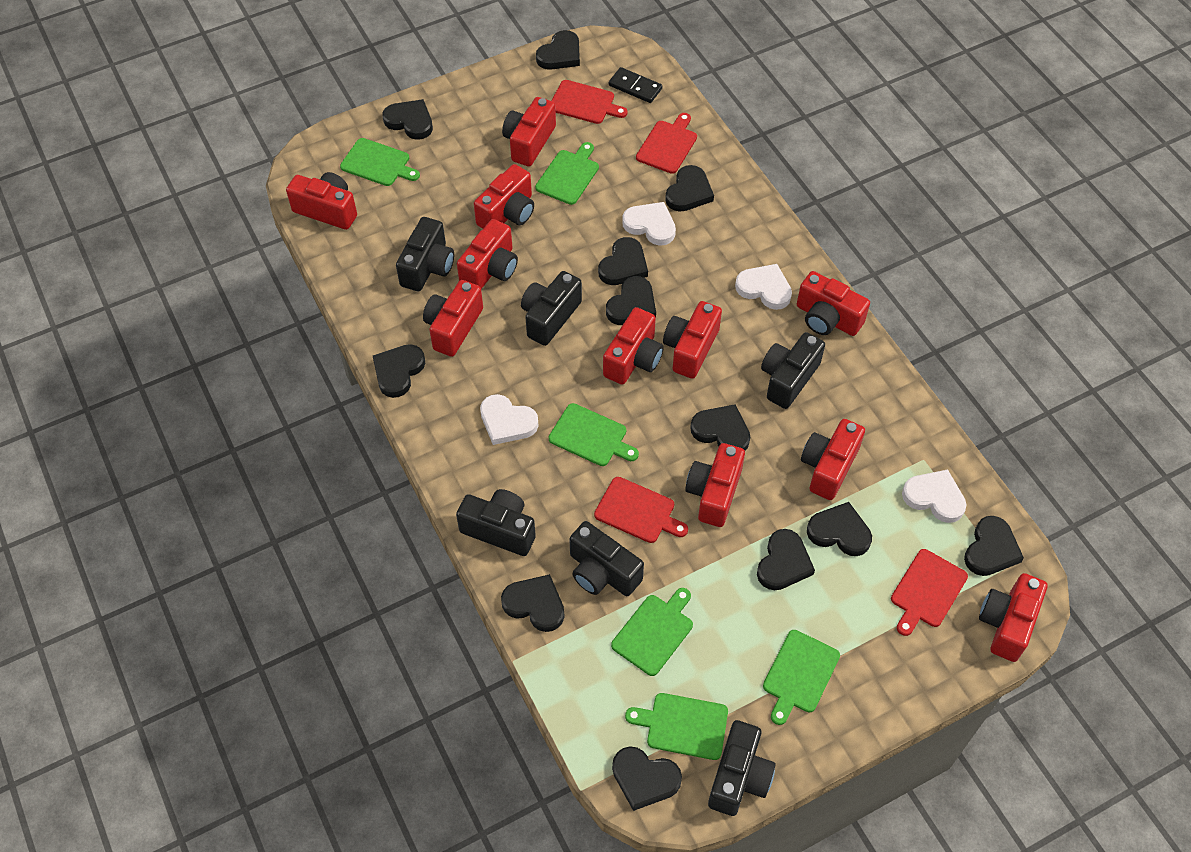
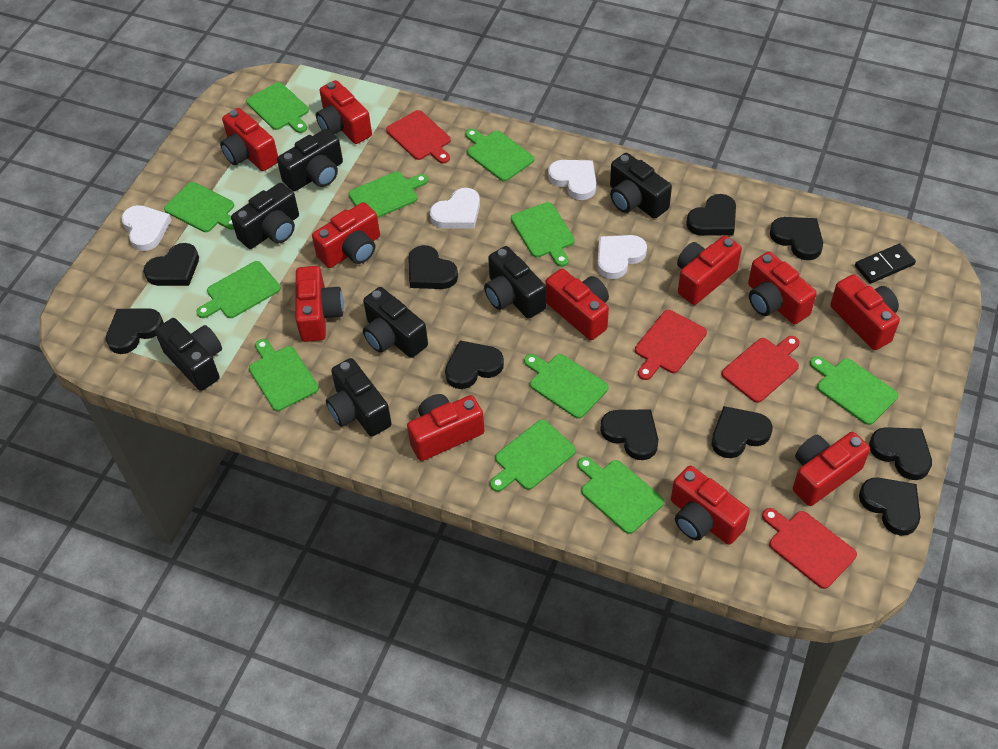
black camera: [396,217,454,291] [456,489,536,556] [521,271,582,346] [569,521,644,596] [708,720,776,816] [761,332,825,409] = 6 -> [155,318,222,391] [231,183,299,249] [277,129,343,191] [326,358,392,437] [363,287,428,358] [484,246,546,319] [610,153,672,219] = 7
black heart: [373,344,425,398] [383,99,433,140] [501,574,565,632] [536,30,580,70] [598,237,648,285] [606,276,656,325] [612,747,682,811] [665,165,714,212] [690,404,750,451] [757,529,815,590] [807,502,872,556] [964,516,1024,576] = 12 -> [106,308,164,354] [144,243,199,286] [408,245,458,289] [445,340,504,389] [600,409,658,460] [686,194,736,236] [712,406,772,458] [770,217,823,260] [859,478,920,536] [869,427,932,480] = 10
green cutting board: [340,138,420,186] [535,142,599,205] [549,403,639,466] [611,588,693,676] [625,693,728,760] [763,630,840,725] = 6 -> [164,182,234,232] [196,261,281,318] [246,82,309,133] [249,339,319,411] [349,171,428,218] [465,129,534,181] [490,420,576,492] [511,202,575,267] [524,354,609,419] [578,457,664,534] [810,356,898,425] = 11

